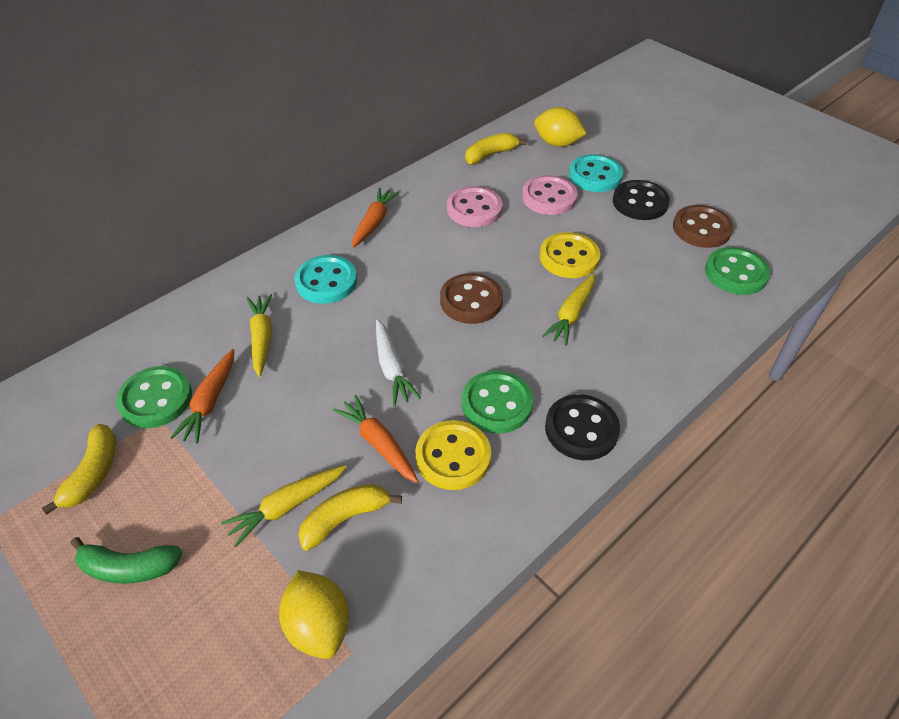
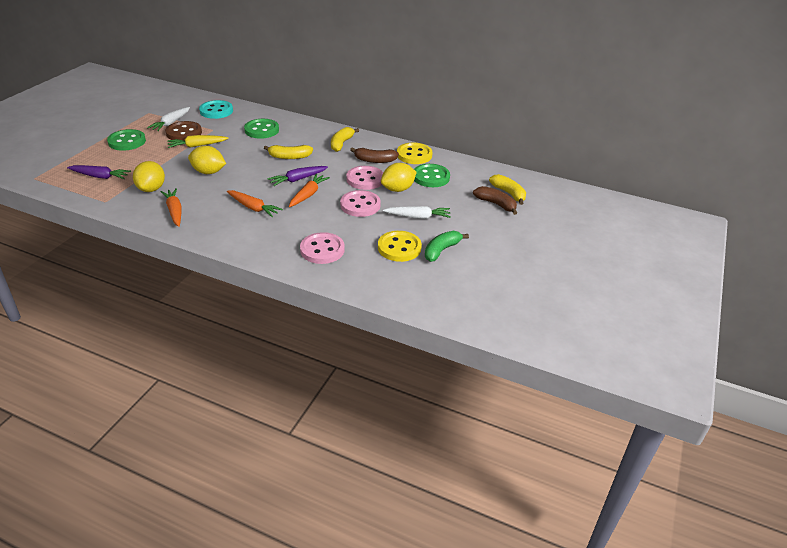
black button: [545,394,620,460] [613,180,670,220] = 2 -> none = 0
brown banana: none = 0 -> [350,148,399,163] [473,186,517,215] = 2
brown button: [440,273,503,324] [673,205,733,248] = 2 -> [165,121,202,141] = 1
pink button: [447,186,503,227] [522,175,578,215] = 2 -> [300,232,345,264] [340,190,381,217] [346,166,383,190] = 3
purple carrot: none = 0 -> [67,165,131,179] [267,166,328,186] = 2
turquoise button: [294,255,357,304] [569,154,623,192] = 2 -> [199,100,233,119] = 1
white carrot: [376,319,421,406] = 1 -> [147,107,190,131] [383,206,451,219] = 2
yellow carrot: [221,465,347,547] [246,294,272,377] [542,273,595,346] = 3 -> [167,135,229,148] = 1
yellow lemon: [279,570,349,659] [534,107,587,147] = 2 -> [133,161,165,192] [188,146,226,174] [381,163,417,192] = 3

